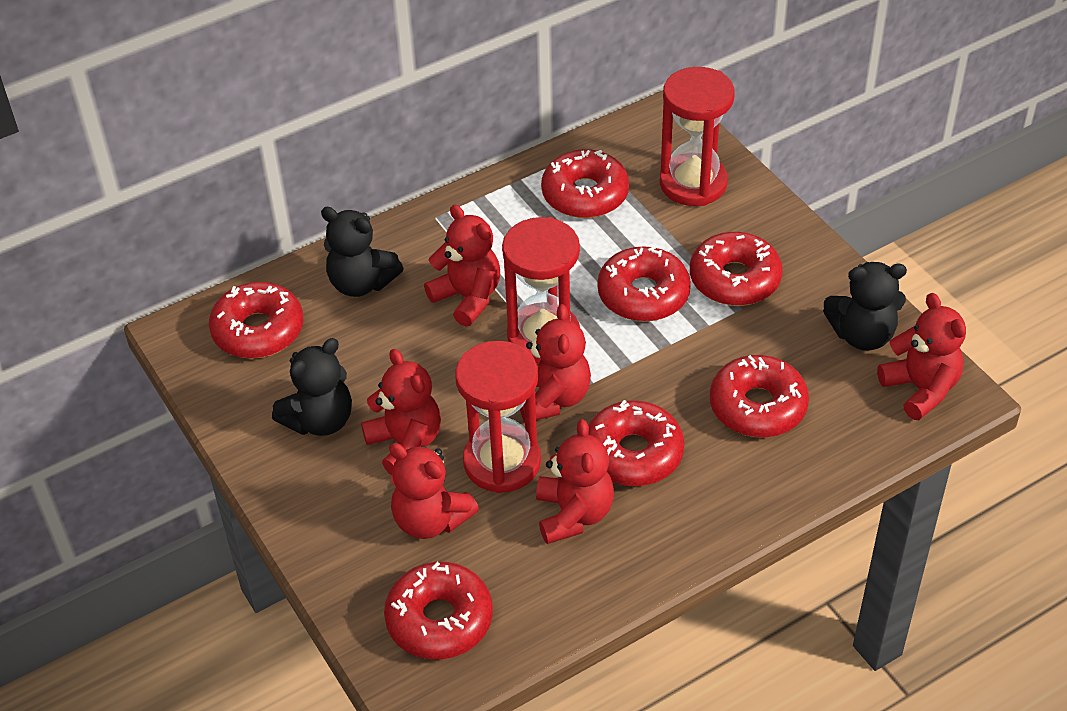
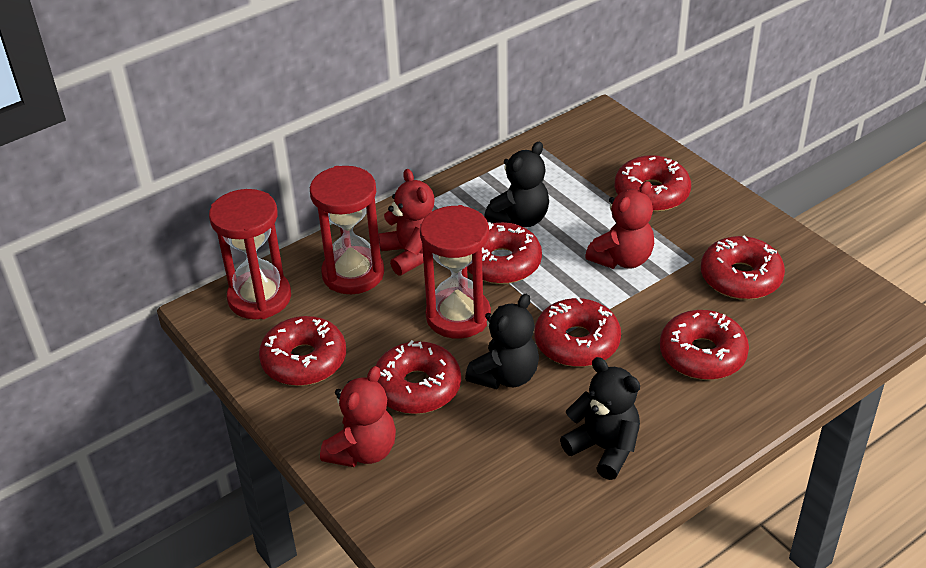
red teddy bear: [361,349,441,475] [389,443,479,539] [424,205,500,327] [520,304,591,422] [536,419,614,544] [877,293,966,420] = 6 -> [320,366,396,467] [378,169,435,276] [585,181,654,269] = 3

